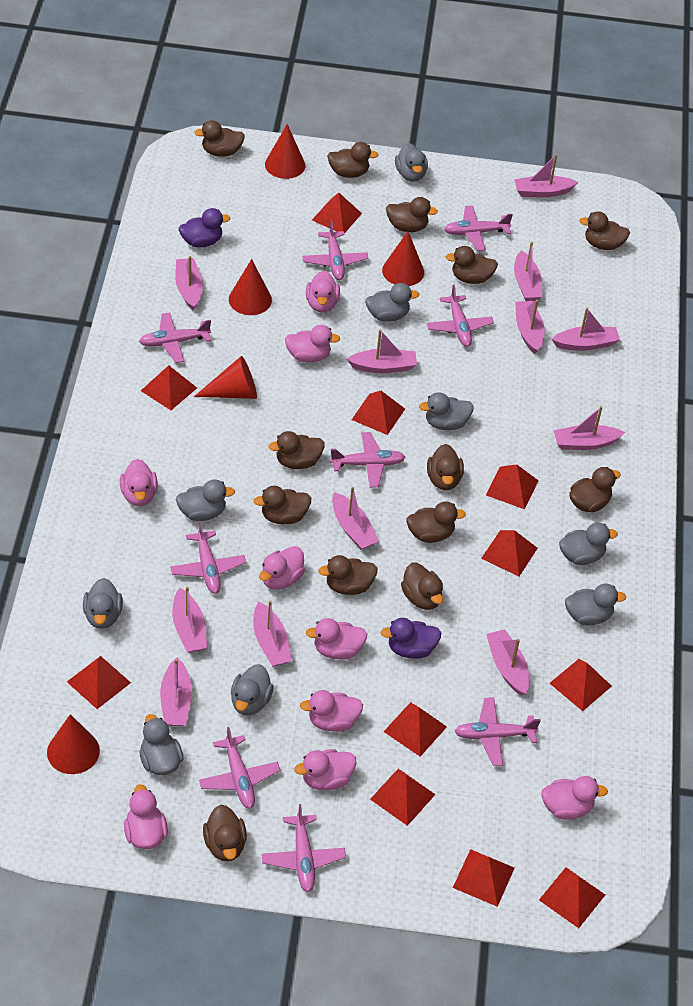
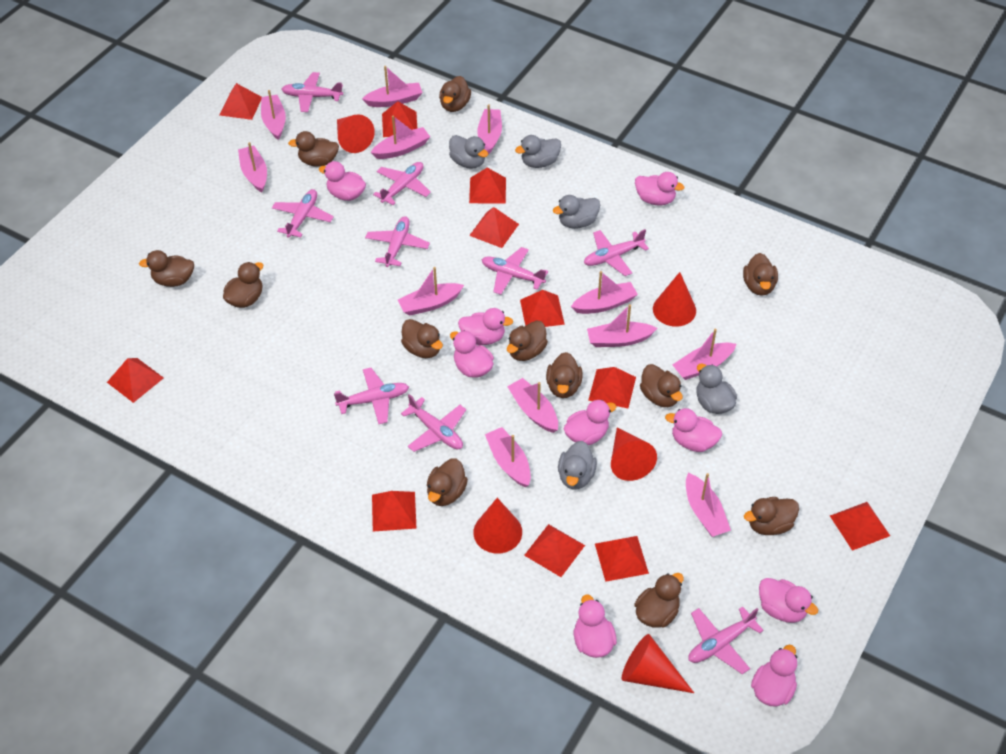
brown duck: [194,120,245,157] [203,805,247,861] [254,486,311,524] [268,431,325,469] [318,555,378,595] [327,142,378,178] [386,197,438,232] [401,562,443,610] [406,501,466,543] [427,444,464,490] [446,246,498,284] [569,467,621,512] [579,211,630,250] = 13 -> [139,250,194,287] [223,262,263,308] [288,131,339,167] [401,319,443,358] [427,458,468,506] [439,76,471,112] [507,320,548,361] [546,352,583,398] [634,573,684,628] [640,364,683,407] [743,253,778,296] [744,497,799,535] = 12
grey duck: [83,578,123,629] [140,714,184,775] [176,479,235,521] [231,664,274,716] [365,283,419,322] [395,143,428,182] [419,392,474,430] [559,522,618,565] [565,584,626,625] = 9 -> [449,135,488,169] [515,135,561,168] [553,195,600,229] [558,441,597,489] [696,364,737,414] = 5
purple duck: [179,208,230,247] [381,618,441,659] = 2 -> none = 0

